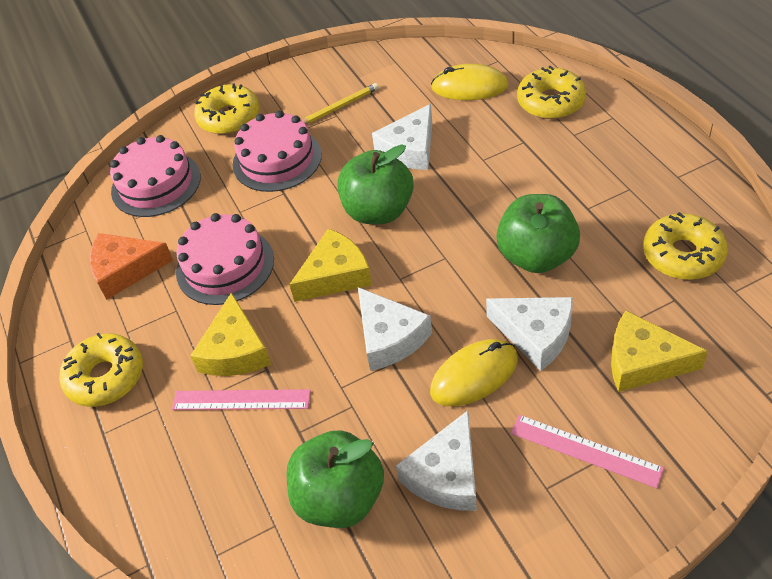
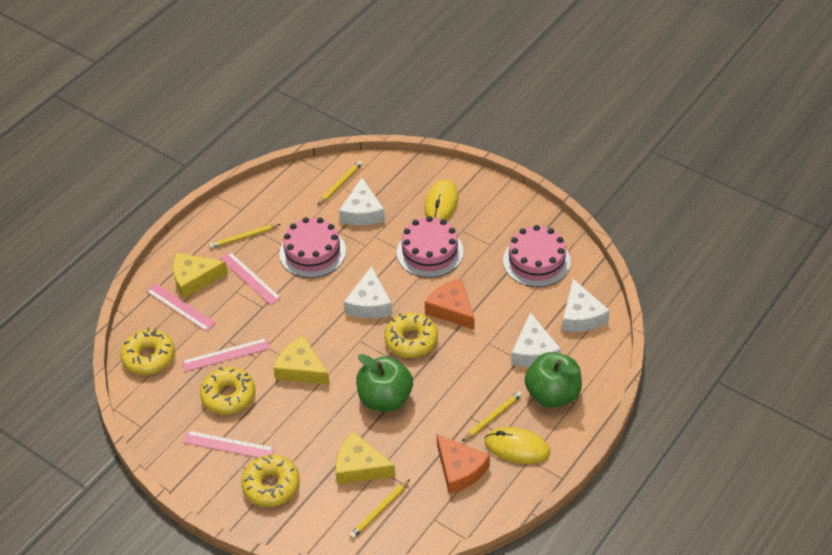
green apple: [287,430,384,528] [337,144,414,224] [496,194,580,273] = 3 -> [356,354,413,412] [525,352,582,408] = 2
orange cheese: [90,233,173,300] = 1 -> [425,278,475,330] [437,434,490,494] = 2
pink ruler: [172,389,311,410] [511,415,664,488] = 2 -> [146,283,216,332] [182,338,270,372] [183,431,275,458] [220,252,281,305] = 4
yellow pencil: [302,83,379,124] = 1 -> [209,224,280,249] [318,161,363,205] [349,479,410,539] [462,391,522,441] = 4

